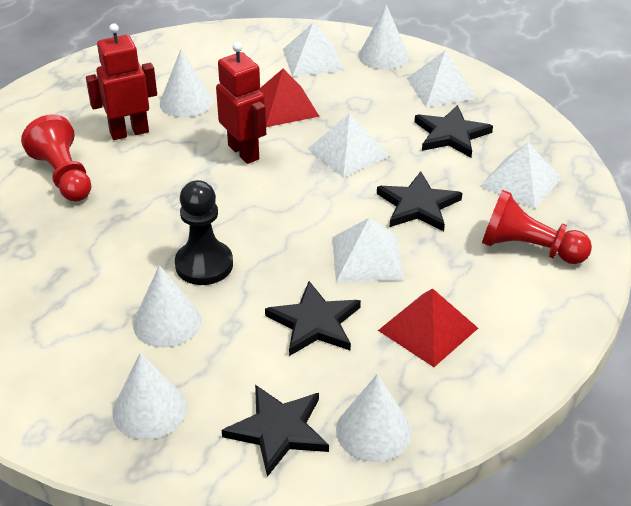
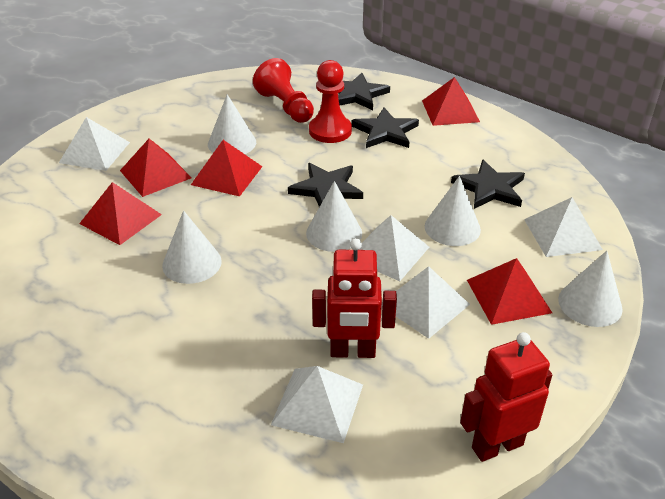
black pawn: [175,180,233,285] = 1 -> none = 0
red pyramid: [258,69,320,127] [378,288,478,367] = 2 -> [79,182,162,245] [120,139,191,197] [191,140,263,197] [422,77,480,126] [467,258,552,325] = 5

